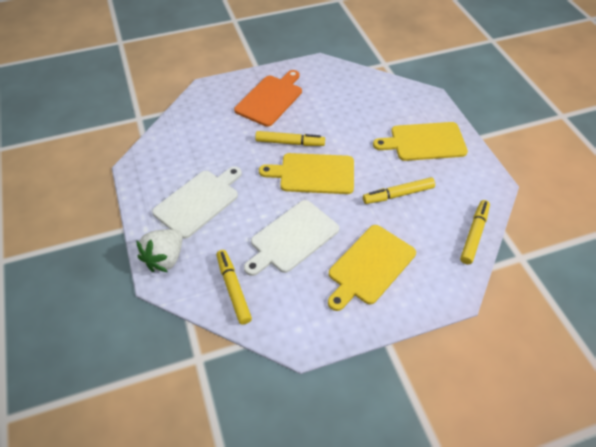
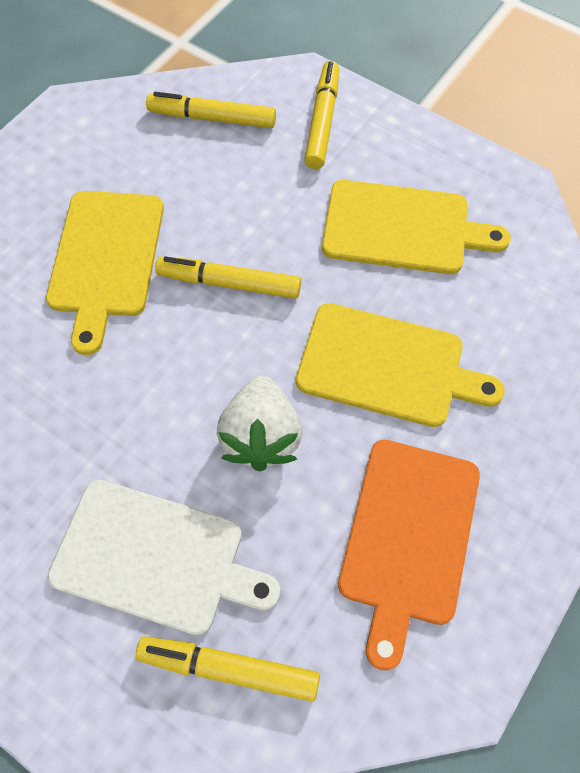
white cutting board: [152,166,242,239] [244,200,339,276] = 2 -> [48,480,280,636] = 1

